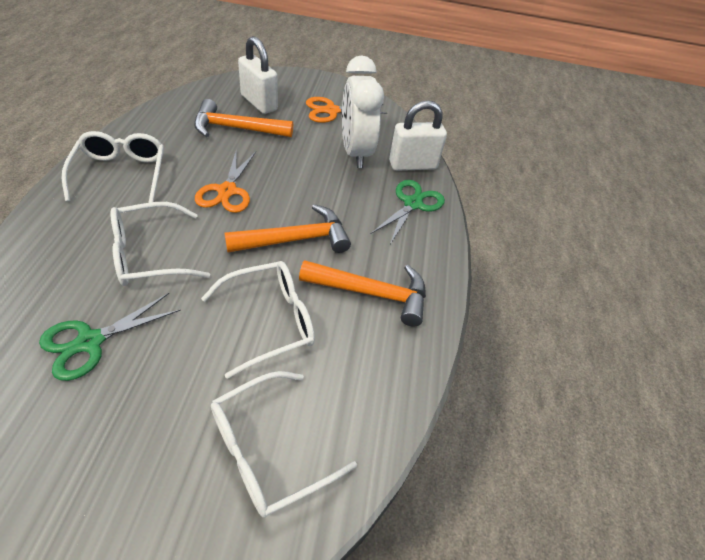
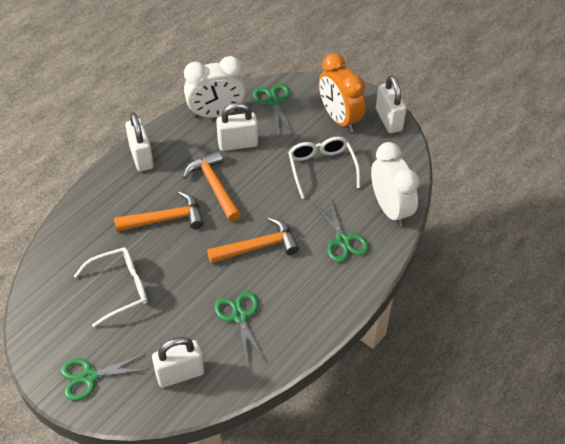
green scissors: [39,293,181,381] [371,180,445,244] = 2 -> [61,353,150,401] [214,291,265,363] [253,84,294,134] [314,200,369,262] = 4
orange clock: none = 0 -> [319,53,366,133] = 1
orange scissors: [195,149,256,213] [306,97,387,123] = 2 -> none = 0
white clock: [342,56,384,168] = 1 -> [184,56,245,118] [371,142,419,227] = 2
white glasses: [62,131,164,203] [111,202,210,286] [201,261,315,379] [211,371,357,518] = 4 -> [74,247,148,327] [288,137,360,199] = 2
white padlock: [238,36,278,114] [389,100,447,171] = 2 -> [125,112,154,171] [152,337,204,388] [216,103,258,151] [376,75,407,133] = 4

